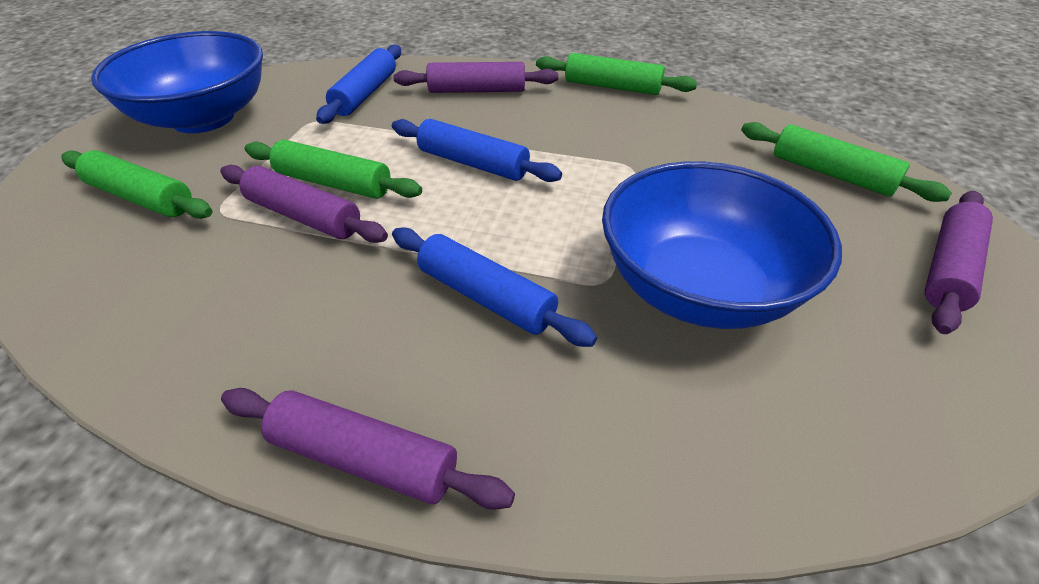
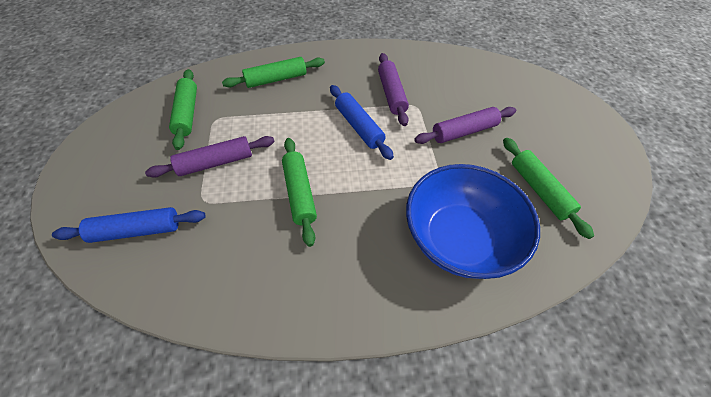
blue bowl: [91,31,263,133] [602,161,842,329] = 2 -> [406,164,540,279] = 1
blue rolling pin: [316,44,401,124] [392,119,562,182] [392,227,597,347] = 3 -> [52,207,206,243] [330,85,394,160] = 2
purple rolling pin: [220,165,388,243] [221,388,515,510] [393,62,558,93] [925,191,993,334] = 4 -> [145,136,275,178] [378,53,409,126] [414,107,516,144] = 3

